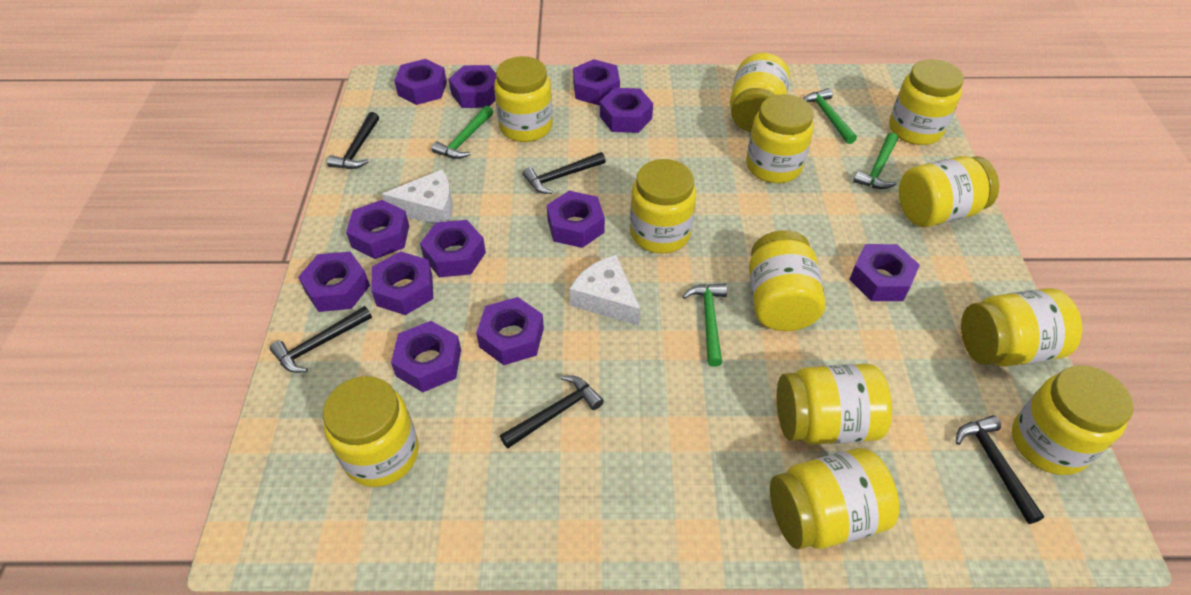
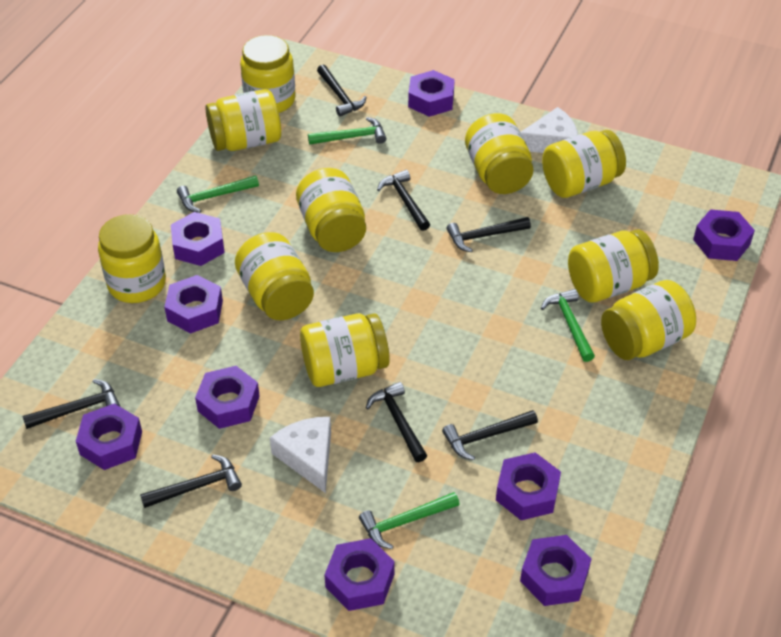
black hammer: [270,306,372,373] [327,112,379,169] [500,375,604,448] [523,152,606,194] [956,415,1044,524] = 5 -> [23,379,120,429] [140,454,242,508] [317,65,367,117] [366,382,427,462] [377,170,430,231] [442,410,538,460] [446,217,531,252] = 7
purple nut: [298,252,370,312] [346,200,409,259] [371,251,433,315] [391,321,461,392] [394,59,447,105] [420,220,486,277] [449,65,496,108] [476,297,544,365] [547,191,605,248] [573,59,620,105] [600,88,653,133] [849,244,920,301] = 12 -> [76,403,142,470] [164,275,223,334] [171,212,225,266] [195,366,260,429] [324,538,395,611] [408,70,455,117] [496,452,561,520] [520,535,591,606] [693,209,755,261] = 9
yellow jar: [323,376,419,487] [494,56,553,142] [630,159,696,253] [730,53,790,132] [746,94,814,183] [749,230,826,331] [770,448,900,550] [777,364,892,445] [889,59,964,145] [899,156,999,227] [961,288,1082,367] [1012,365,1133,475] = 12 -> [98,214,166,303] [206,89,281,151] [235,232,314,321] [240,35,296,113] [296,168,366,252] [300,313,390,387] [465,113,533,194] [542,130,626,198] [568,230,659,303] [601,280,696,360] = 10

